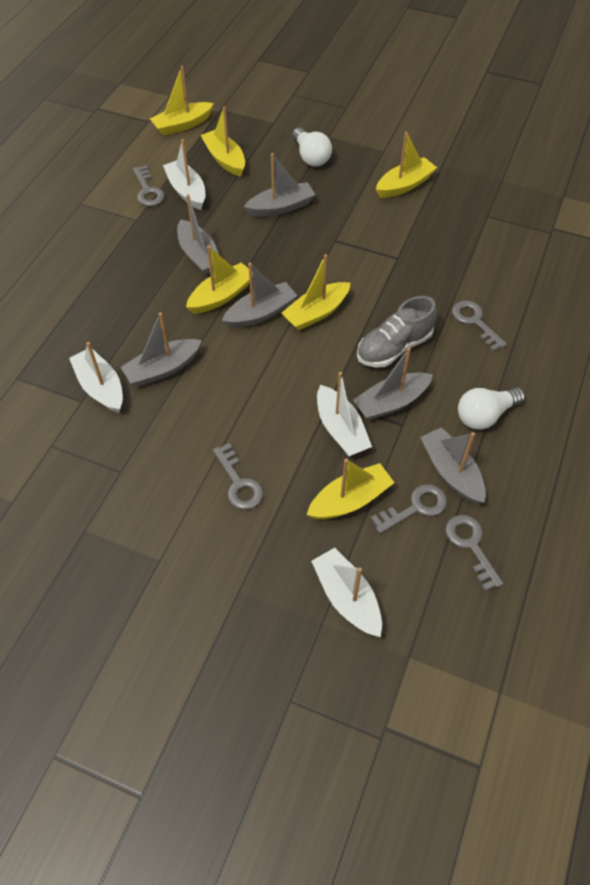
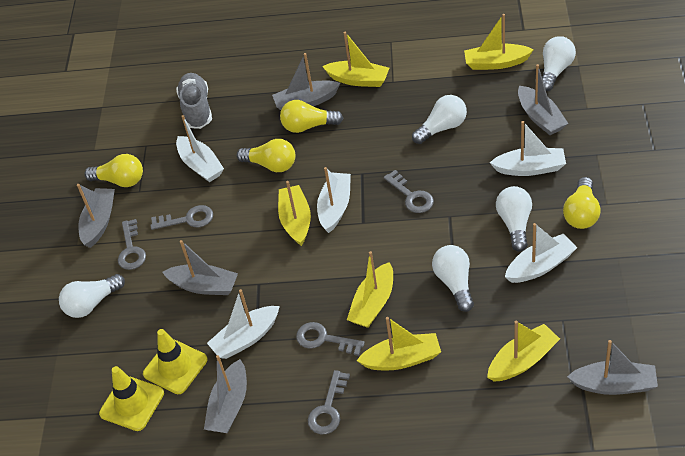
white boat: [69,342,123,413] [163,139,206,210] [311,548,382,637] [317,372,372,456] = 4 -> [176,115,224,182] [207,289,280,359] [317,167,351,233] [490,121,566,176] [505,223,577,283] = 5
white light bulb: [292,128,332,166] [458,387,525,430] = 2 -> [59,274,125,318] [412,95,467,144] [432,245,474,312] [496,186,532,252] [542,36,576,91] = 5
yellow light bulb: none = 0 -> [84,154,143,187] [237,139,295,172] [280,100,343,133] [563,177,601,229] = 4
yellow traffic cone: none = 0 -> [99,366,164,431] [143,329,208,394] = 2

